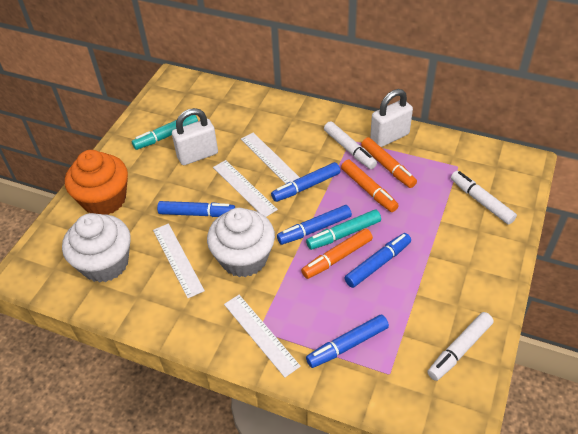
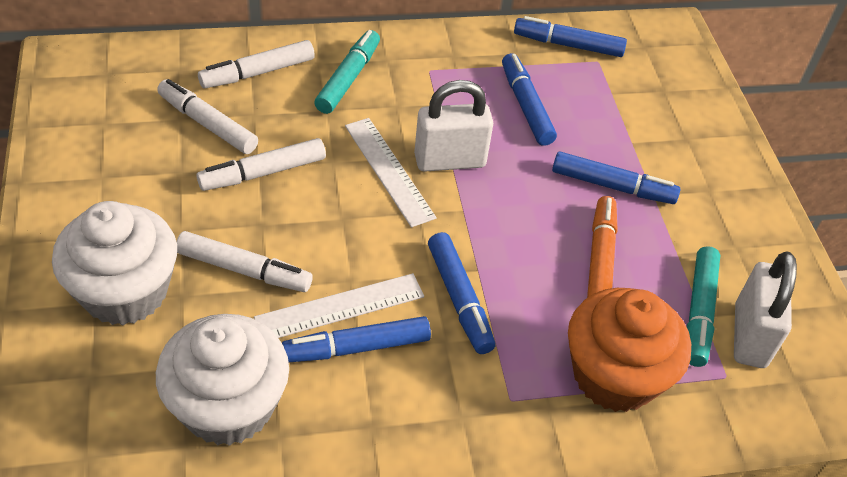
orange marker: [301,228,373,279] [341,160,399,212] [361,137,417,188] = 3 -> [587,196,617,298] = 1
white marker: [324,121,377,169] [427,312,494,381] [451,171,517,225] = 3 -> [157,79,258,154] [176,231,313,292] [197,138,326,191] [198,40,315,88] = 4
white ruler: [153,223,205,298] [213,160,278,217] [224,295,301,378] [241,132,300,184] = 4 -> [254,273,424,338] [345,118,437,227] = 2

